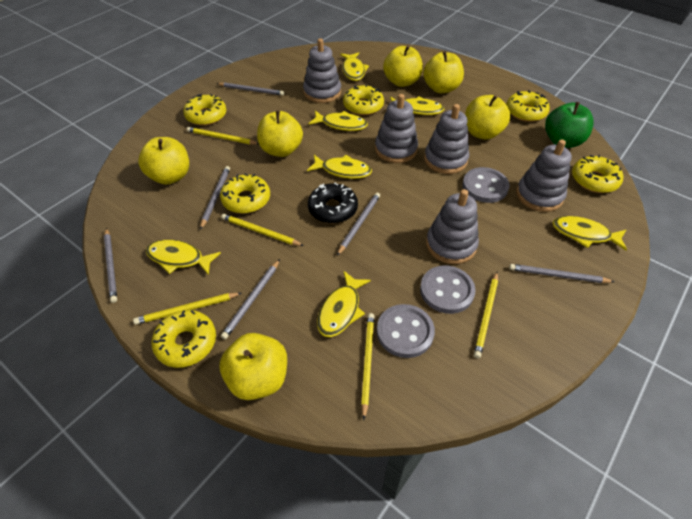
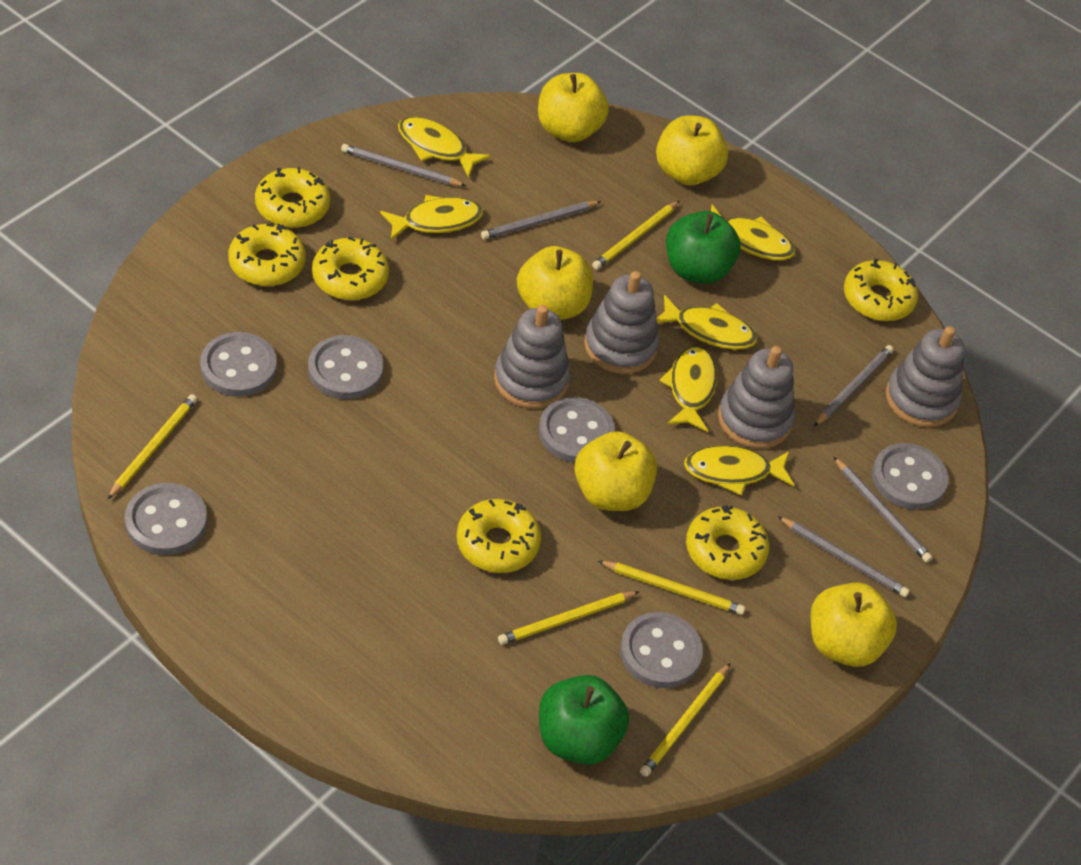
black donut: [308,183,358,223] = 1 -> none = 0
green apple: [545,102,594,148] = 1 -> [539,675,629,765] [666,211,740,284] = 2
grey button: [377,304,435,358] [420,265,476,314] [462,167,510,203] = 3 -> [125,483,207,555] [200,332,277,397] [308,335,383,399] [539,397,615,463] [620,612,703,688] [872,443,948,510] = 6
grey pencil: [104,228,117,303] [200,166,230,230] [216,82,284,96] [221,259,280,339] [337,193,380,256] [509,264,614,283] = 6 -> [341,144,466,186] [481,201,601,239] [777,516,910,597] [814,345,894,426] [834,457,932,562] = 5
grey stacking toy: [303,38,341,103] [375,94,418,163] [424,104,469,174] [426,189,479,264] [516,139,572,212] = 5 -> [494,305,570,409] [584,271,659,374] [718,346,795,449] [886,326,965,428] = 4
yellow apple: [138,137,189,185] [220,333,287,400] [257,110,303,157] [383,45,423,87] [423,51,464,93] [465,95,510,140] = 6 -> [517,246,593,320] [538,73,609,142] [574,431,657,511] [656,115,728,186] [811,582,897,667] = 5
yellow fish: [146,240,221,275] [307,155,372,179] [308,111,368,131] [317,271,371,337] [340,52,369,81] [390,96,444,115] [552,216,627,251] = 7 -> [380,195,483,240] [398,117,491,178] [657,295,757,350] [659,345,717,432] [684,446,794,495] [711,204,795,260] = 6

